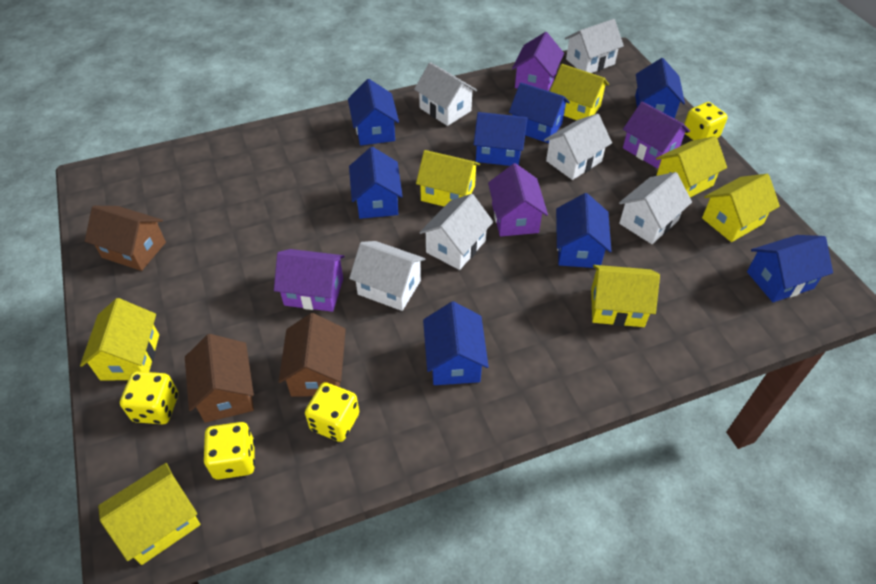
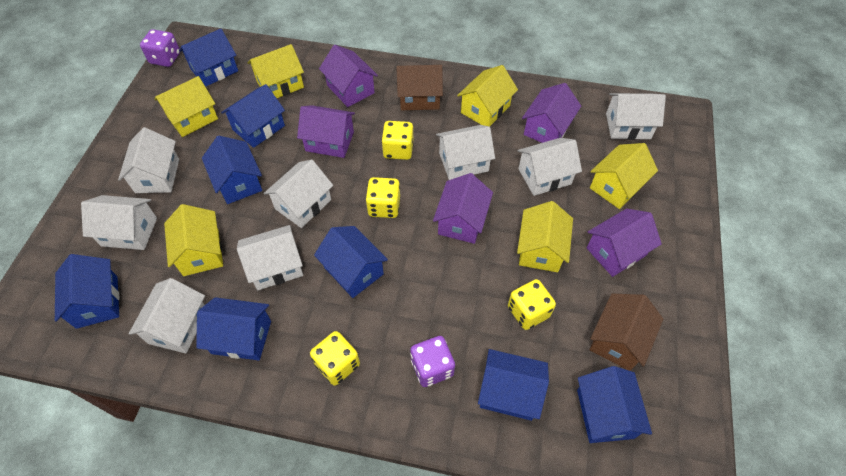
brown house: [85,206,166,271] [185,334,254,423] [279,313,346,397] = 3 -> [396,65,443,110] [590,294,663,371] = 2
purple dice: none = 0 -> [140,29,180,67] [410,336,455,387] = 2
purple house: [274,249,345,312] [488,163,548,237] [512,32,564,91] [623,101,690,168] = 4 -> [297,105,355,158] [319,45,378,107] [433,173,493,244] [522,83,581,143] [587,208,662,277] = 5
white house: [349,241,425,311] [414,62,477,126] [419,194,493,270] [544,114,612,180] [565,19,624,73] [619,172,692,244] = 6 -> [81,195,157,250] [118,127,179,193] [129,278,205,354] [237,225,303,290] [264,159,333,228] [436,125,495,180] [518,138,582,196] [606,93,666,140] = 8
yellow house: [80,298,159,381] [98,463,200,565] [416,150,480,206] [550,64,609,120] [591,265,660,327] [656,136,727,197] [702,174,780,242] = 7 -> [154,76,218,137] [164,204,223,276] [247,44,304,98] [457,65,518,127] [517,201,573,272] [590,143,658,209] = 6

